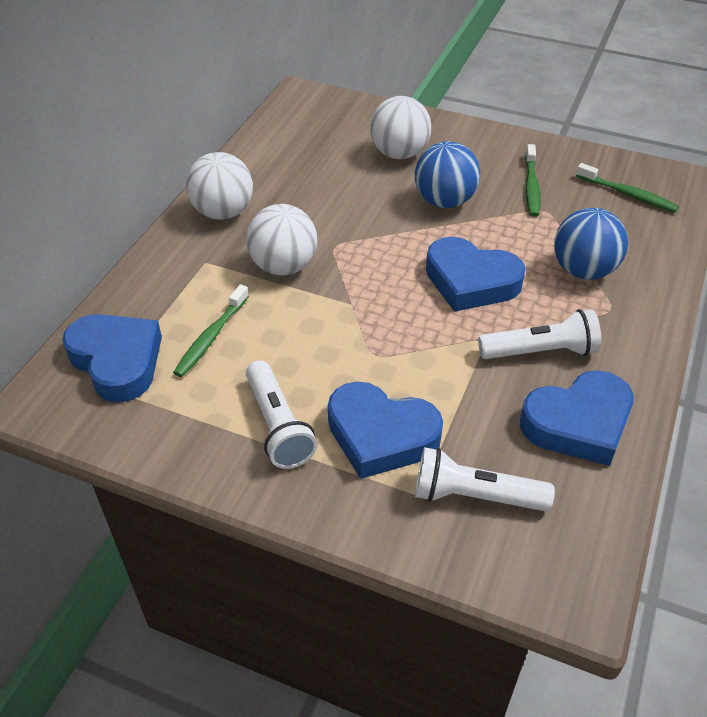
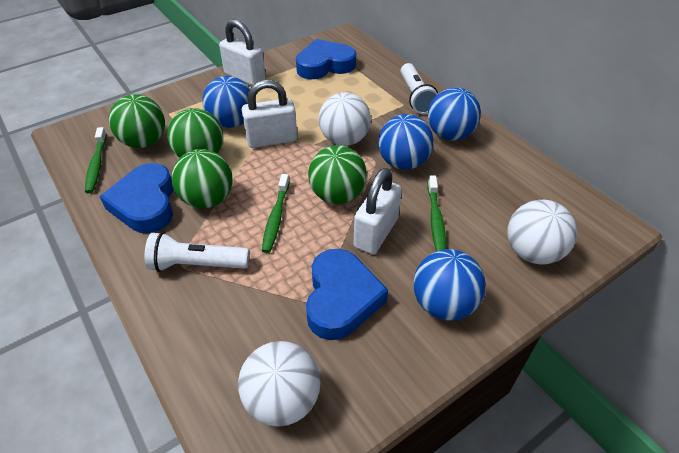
blue ball: [415,141,480,208] [554,208,628,280] = 2 -> [202,76,250,128] [378,114,434,170] [413,249,486,321] [428,88,481,141] = 4
blue heart: [62,314,162,403] [328,382,443,479] [426,237,526,312] [520,370,634,466] = 4 -> [99,163,174,233] [296,39,356,79] [306,249,388,340] = 3
green ball: none = 0 -> [109,94,165,148] [167,108,223,158] [171,149,233,208] [308,145,367,204] = 4
white flashlight: [246,360,317,469] [415,447,555,511] [478,309,601,359] = 3 -> [144,232,249,272] [401,63,438,114] = 2
white padlock: none = 0 -> [219,20,266,86] [242,80,297,148] [354,168,402,254] = 3

